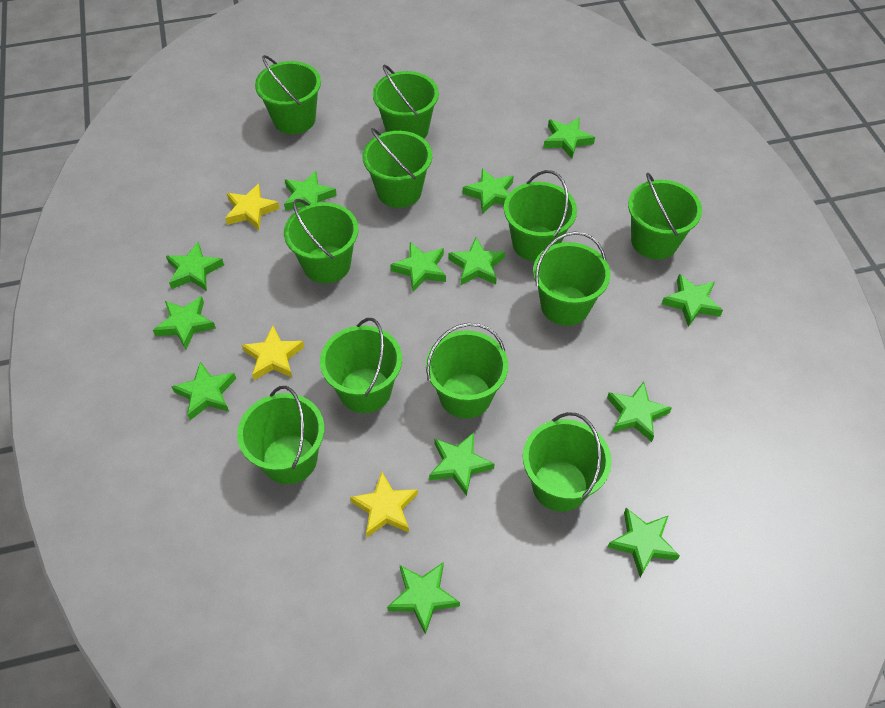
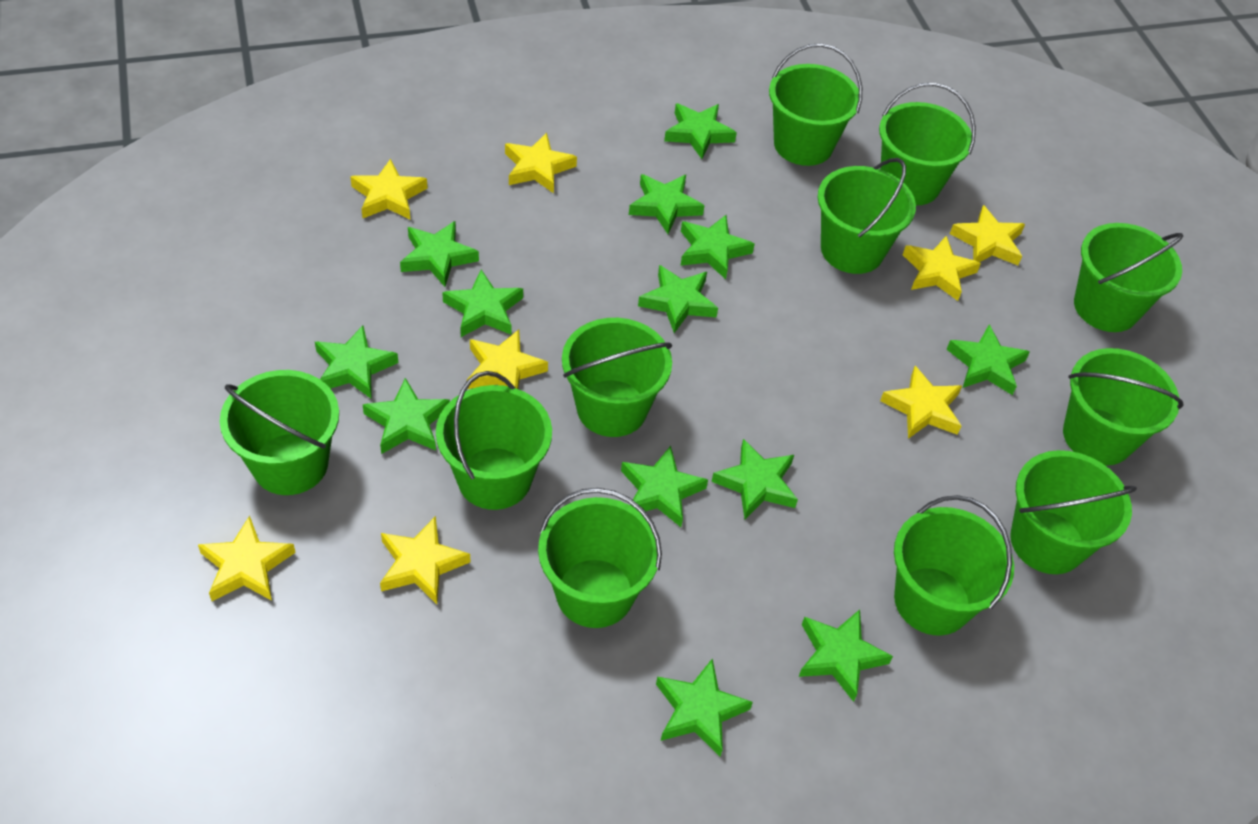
yellow star: [225,184,280,230] [242,326,304,380] [350,472,418,537] = 3 -> [198,516,296,601] [350,159,428,219] [380,516,470,604] [467,329,548,389] [505,133,577,193] [880,366,962,439] [903,236,981,301] [950,205,1025,265] = 8

